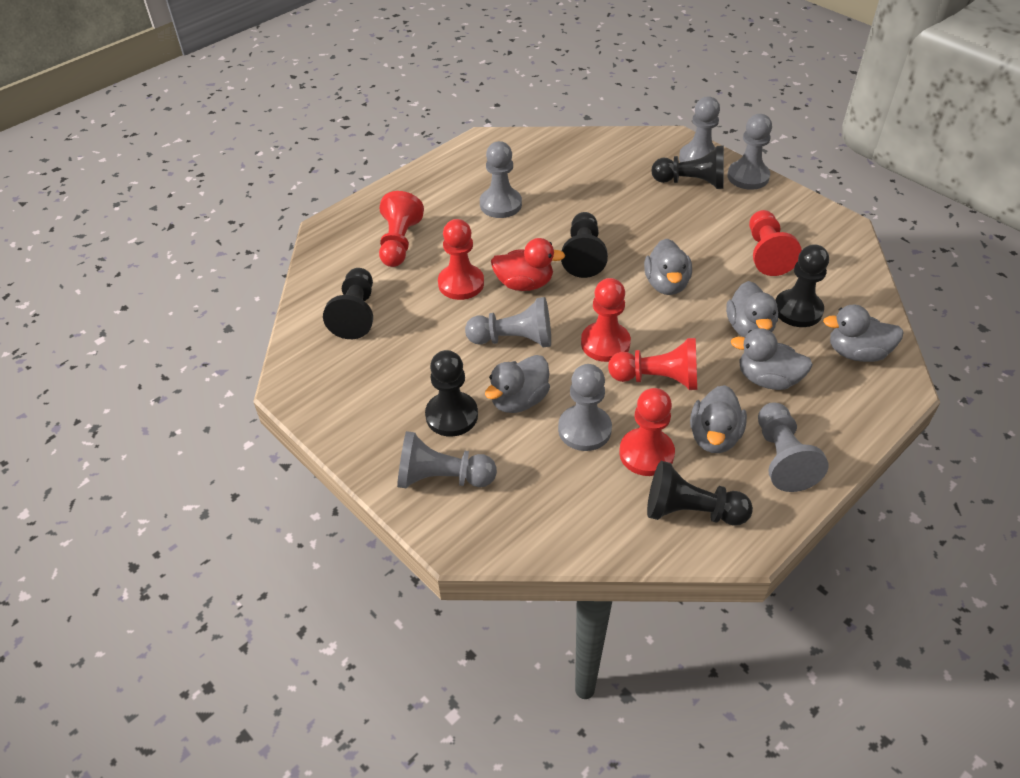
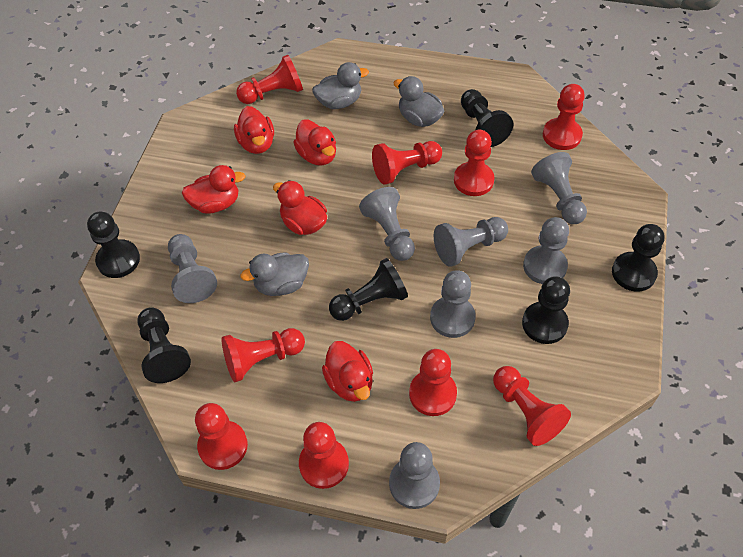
grey duck: [485,355,550,413] [644,238,692,295] [690,385,747,453] [726,281,778,337] [731,328,813,390] [823,305,904,362] = 6 -> [240,252,309,296] [312,62,369,109] [394,76,444,127] = 3
red duck: [491,238,565,291] = 1 -> [182,165,246,214] [234,106,274,154] [273,180,327,235] [293,120,336,165] [322,341,373,402] = 5
red pawn: [379,191,424,267] [438,219,484,300] [581,278,631,362] [608,338,697,390] [619,388,675,476] [749,210,802,276] = 6 -> [195,403,248,470] [222,328,305,382] [236,55,303,104] [299,422,349,489] [372,141,442,185] [409,349,457,416] [454,130,494,196] [493,366,571,446] [543,84,585,150] = 9

